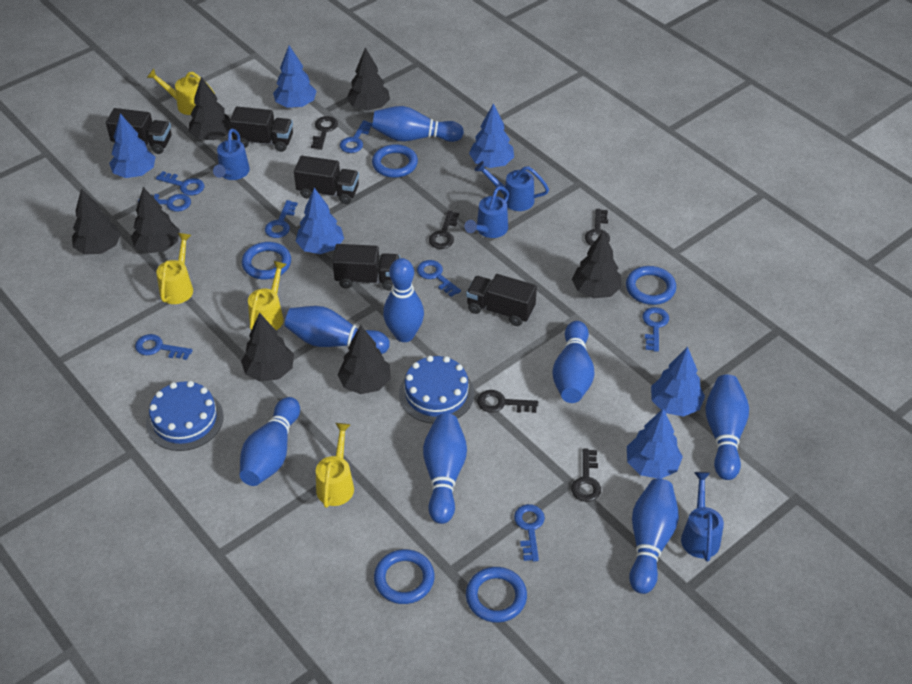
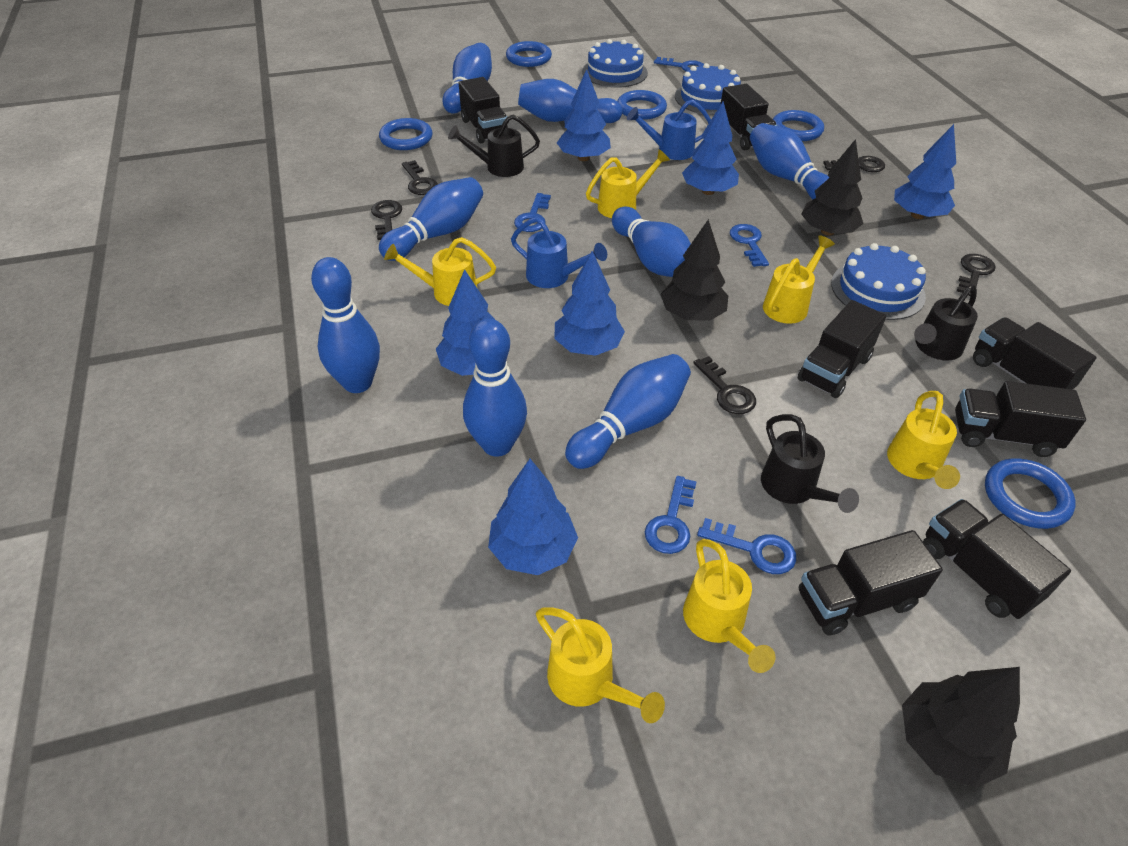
black tree: [72,188,121,255] [131,187,180,253] [189,77,231,140] [241,312,294,382] [337,325,391,394] [346,48,390,111] [572,231,622,298] = 7 -> [660,219,728,321] [801,139,863,236] [902,667,1020,788] = 3
black truck: [106,108,172,154] [230,107,293,152] [294,156,359,204] [333,244,400,291] [466,274,537,326] = 5 -> [459,77,508,143] [720,84,777,151] [798,300,886,398] [799,530,943,636] [923,499,1071,619] [955,381,1086,457] [973,317,1097,389] = 7
black watering can: none = 0 -> [448,115,540,177] [761,414,859,513] [914,284,978,360] = 3
blue cake: [146,381,224,451] [399,356,474,424] = 2 -> [582,39,648,88] [675,63,741,115] [831,243,926,320] = 3
blue key: [135,334,193,360] [138,194,191,212] [156,171,204,195] [265,200,298,238] [340,120,373,153] [417,260,461,297] [514,504,545,562] [642,307,669,352] = 8 -> [514,193,551,232] [645,476,697,554] [654,57,704,72] [697,518,796,574] [730,224,769,267] = 5
blue watering can: [213,129,250,180] [464,186,509,238] [475,161,549,211] [681,472,724,562] = 4 -> [511,217,607,288] [627,99,711,160] = 2
yellow watering can: [147,69,215,115] [156,233,193,304] [248,261,287,330] [316,423,354,508] = 4 -> [384,237,496,306] [536,608,665,723] [586,149,670,218] [683,539,775,673] [763,235,835,324] [887,391,960,489] = 6

